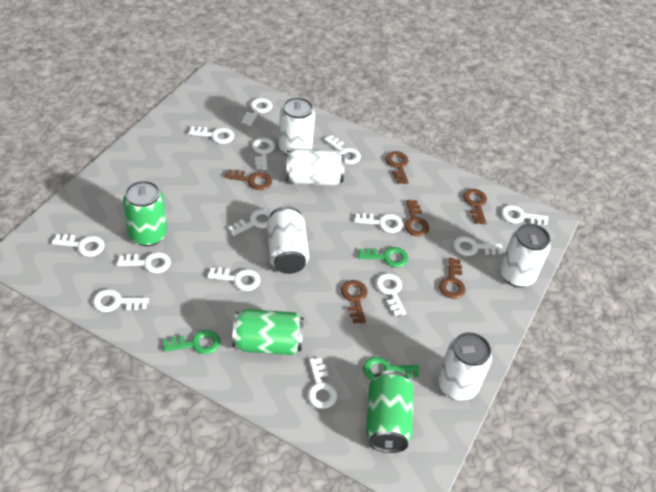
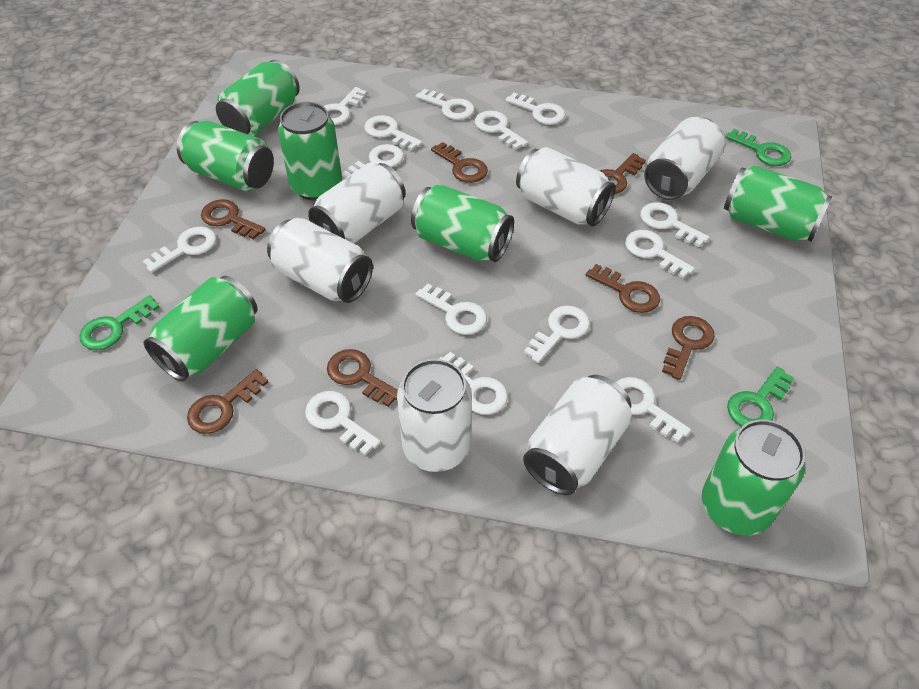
brown key: [225,169,272,190] [341,280,368,324] [386,151,409,184] [405,200,429,236] [439,258,465,299] [463,189,487,224] = 6 -> [187,369,268,434] [201,199,266,239] [327,349,398,407] [431,142,488,183] [586,264,660,313] [600,153,646,194] [662,316,715,380] = 7
green can: [123,181,167,246] [232,309,304,355] [366,370,414,453] = 3 -> [144,276,257,381] [177,121,274,191] [216,60,300,136] [278,102,342,201] [411,184,514,262] [702,420,805,535] [724,165,832,242] = 7
white can: [267,206,309,274] [278,97,315,155] [286,148,345,186] [438,332,492,401] [500,223,551,287] = 5 -> [267,217,373,303] [308,162,405,244] [397,359,472,472] [516,147,615,226] [523,375,632,495] [644,117,725,200] = 6

